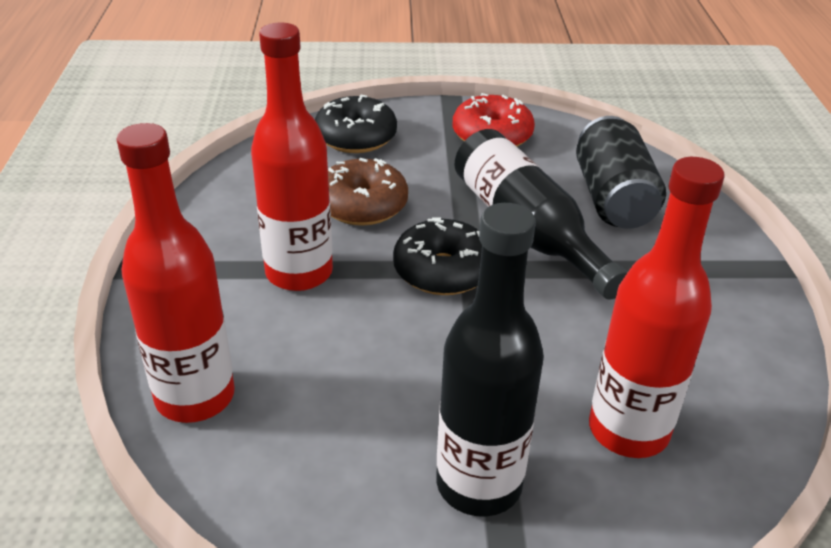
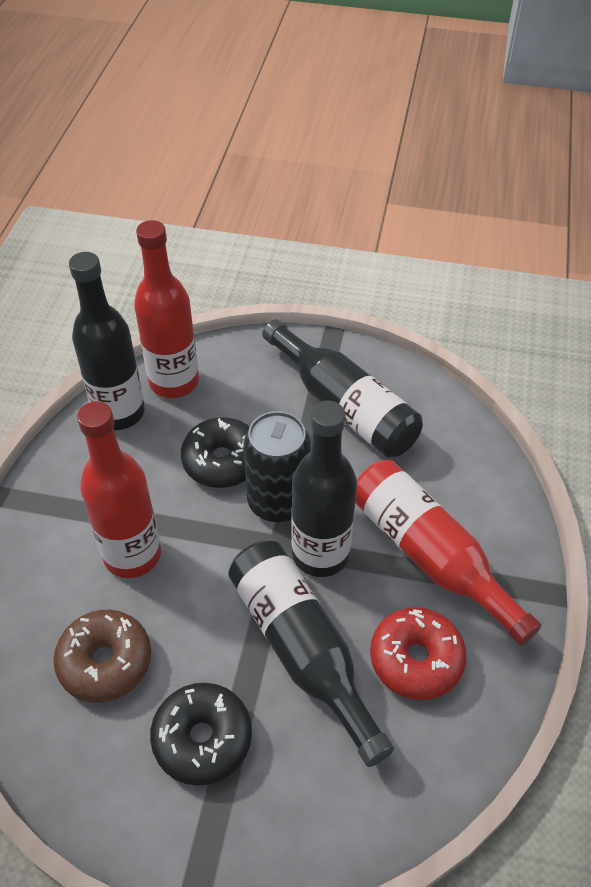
black bottle: [436,203,544,517] [455,129,628,300] = 2 -> [69,252,145,430] [228,541,394,767] [262,319,422,458] [291,401,357,577] = 4

